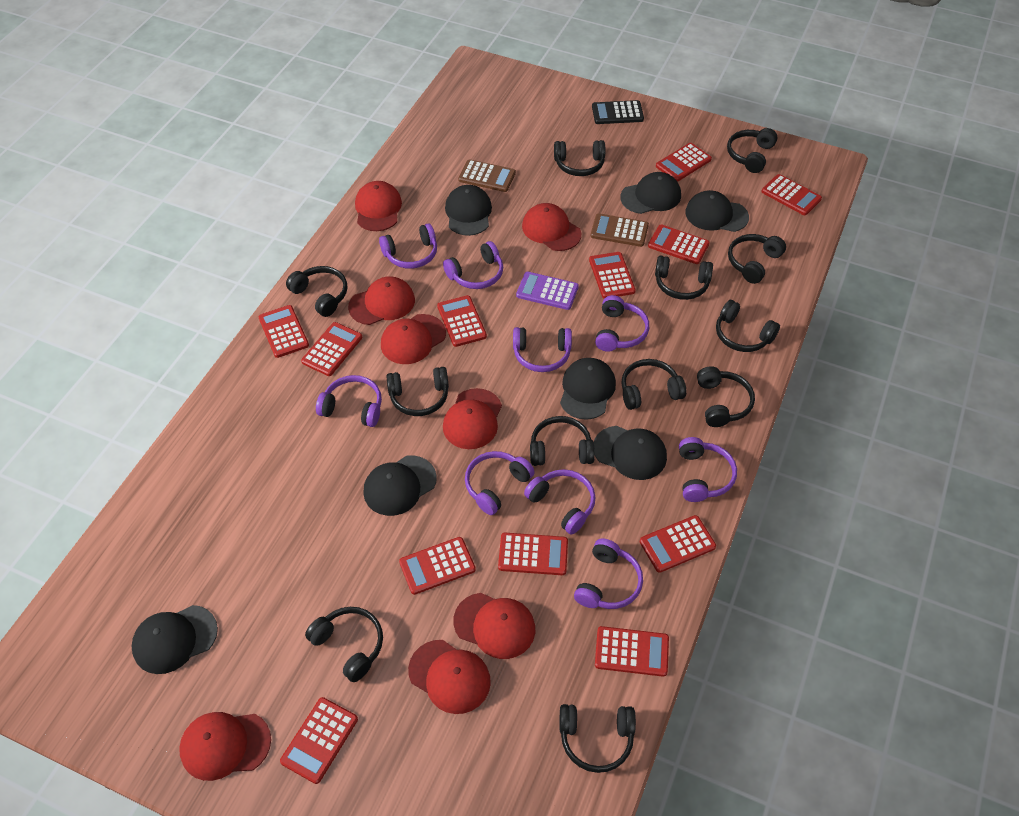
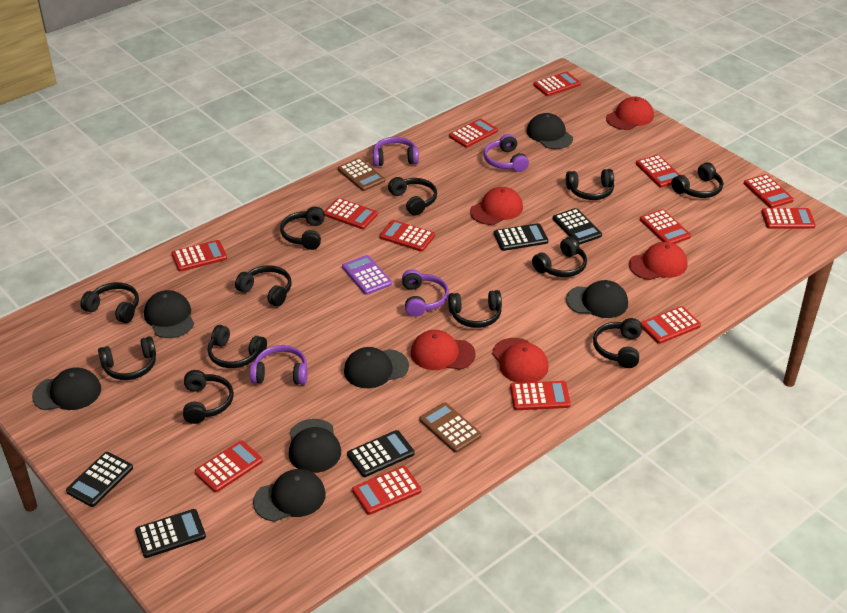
black calculator: [592,100,644,124] = 1 -> [66,452,133,507] [135,509,206,558] [347,430,414,477] [494,223,548,251] [553,208,602,245] = 5
purple headphones: [316,375,382,427] [379,223,437,269] [443,241,503,289] [465,451,535,515] [513,327,572,372] [524,469,595,534] [574,538,643,609] [595,295,649,352] [679,437,737,502] = 9 -> [250,345,308,385] [373,137,419,166] [402,269,449,317] [483,134,529,172] = 4
red calculator: [259,305,309,358] [280,697,358,784] [301,322,362,376] [399,537,476,595] [437,295,487,347] [498,533,568,575] [589,252,636,299] [595,626,669,677] [640,515,716,573] [648,224,710,264] [656,143,712,182] [762,174,822,215] = 12 -> [171,240,227,271] [195,440,263,492] [324,198,378,229] [352,466,421,515] [379,220,435,252] [449,118,498,148] [510,381,571,410] [533,72,581,96] [636,155,680,188] [640,209,691,244] [641,306,701,344] [744,174,794,208] [761,208,816,229] = 13
red cap: [179,712,271,781] [348,276,415,325] [355,181,402,231] [381,314,446,364] [408,640,491,714] [443,388,502,449] [453,593,535,659] [522,203,581,251] = 8 -> [411,330,475,370] [470,187,523,225] [492,338,549,383] [606,97,654,130] [629,242,687,280] = 5

